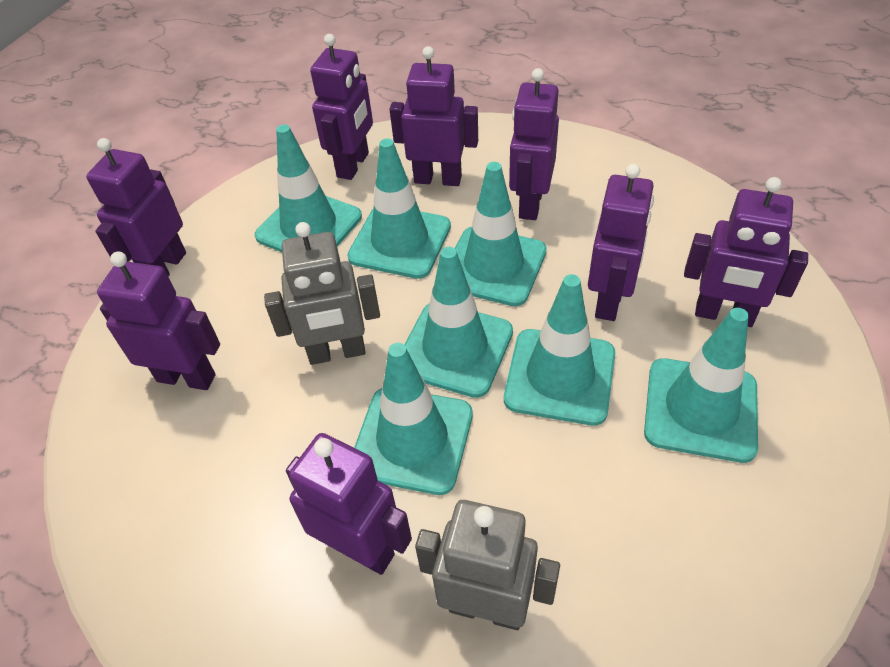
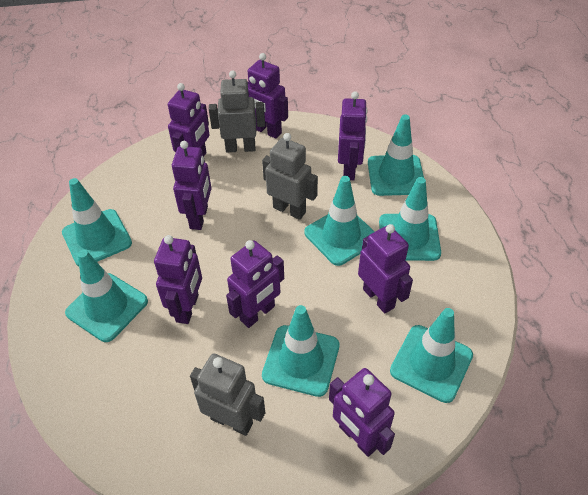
grey robot: [264,222,380,365] [415,500,560,630] = 2 -> [190,353,265,436] [209,70,265,152] [262,133,318,220] = 3

